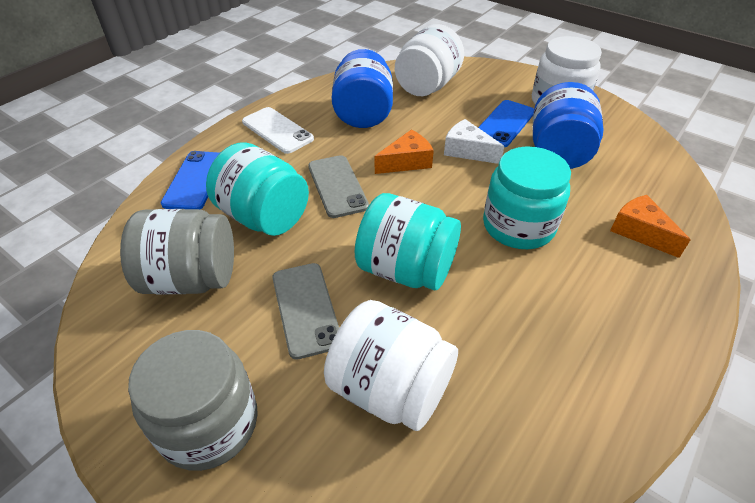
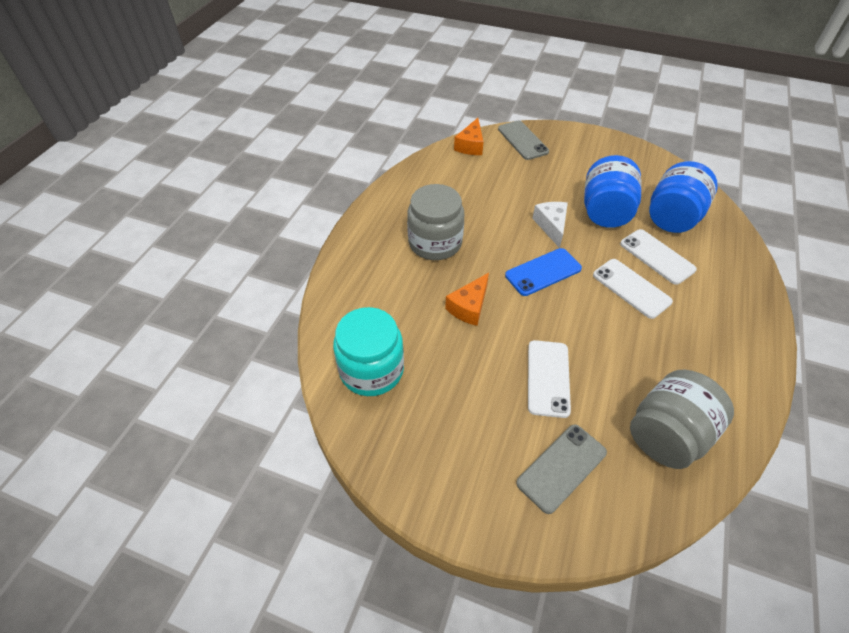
blue phone: [161,151,220,209] [478,100,534,147] = 2 -> [505,248,582,296] = 1
turquoise jar: [206,142,309,236] [355,193,461,290] [483,146,571,249] = 3 -> [333,307,404,396] = 1
white jar: [324,300,458,431] [395,24,464,96] [532,36,602,104] = 3 -> none = 0
white phone: [242,107,314,154] = 1 -> [528,340,571,418] [593,259,673,319] [620,229,697,285] = 3

